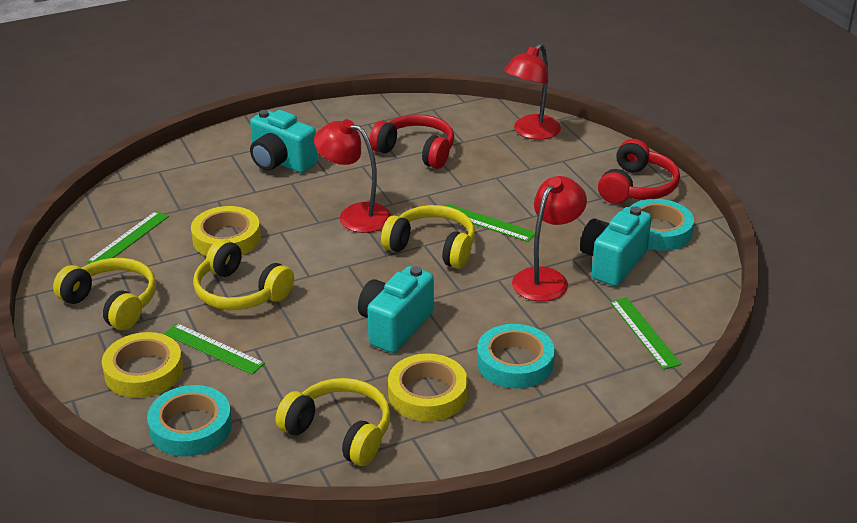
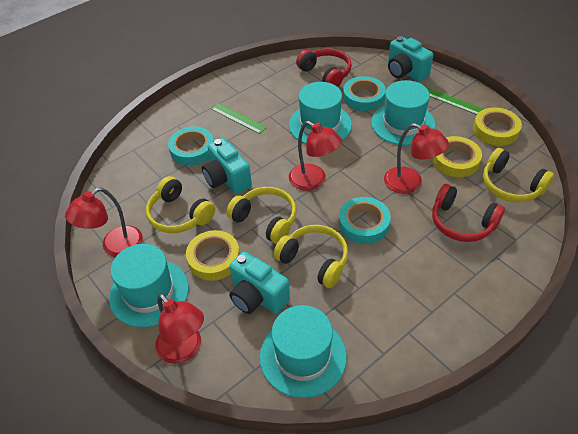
green ruler: [87,211,169,263] [164,323,265,375] [446,204,535,242] [610,297,681,370] = 4 -> [211,103,267,134] [426,87,483,115] = 2
red lamp: [314,119,391,233] [504,43,561,140] [512,176,587,302] = 3 -> [65,187,143,257] [155,293,204,364] [289,121,342,191] [384,123,449,194] = 4
turquoise hat: none = 0 -> [109,244,189,327] [260,305,347,398] [289,82,352,144] [371,80,436,145] = 4

